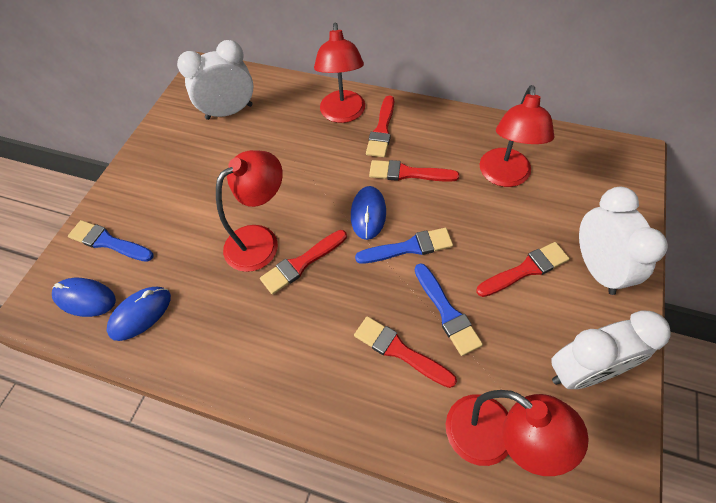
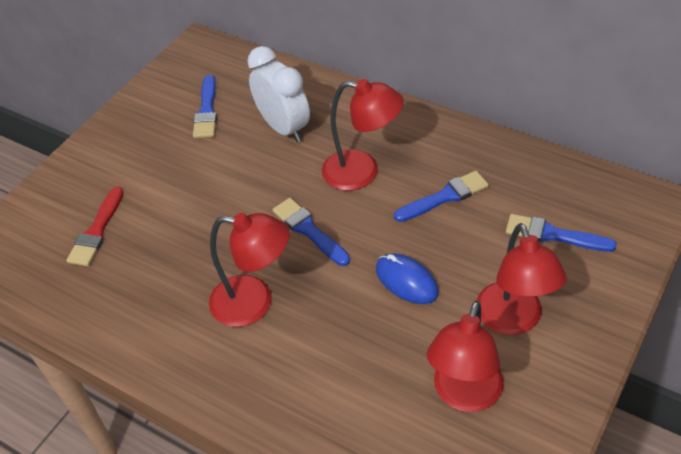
blue brush: [68,220,154,262] [355,228,453,264] [415,263,483,356] = 3 -> [193,75,217,138] [272,198,350,266] [394,171,489,222] [506,214,617,252] = 4
blue mouse: [52,278,116,317] [107,287,171,341] [351,186,386,240] = 3 -> [376,253,439,304] = 1
red brush: [260,230,347,295] [354,316,457,388] [366,96,394,157] [369,160,459,182] [476,242,570,297] = 5 -> [66,187,124,266] = 1
white clock: [177,40,254,120] [551,310,671,389] [579,187,668,295] = 3 -> [247,46,310,143] = 1

